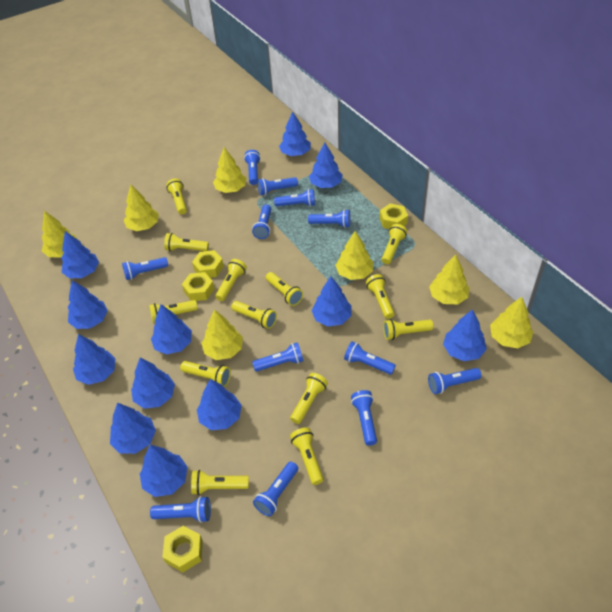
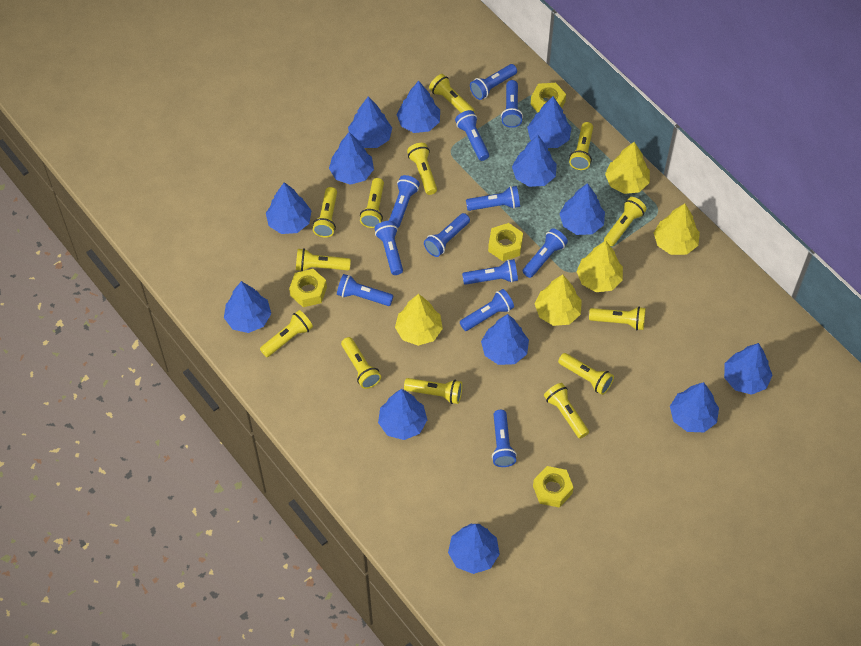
blue tree: [61,231,99,278] [68,280,108,329] [73,334,116,385] [110,403,156,454] [131,358,175,409] [140,445,188,497] [151,304,192,355] [197,379,242,430] [279,112,311,156] [309,142,343,188] [311,276,351,326] [443,309,487,361] = 12 -> [224,281,271,333] [266,182,312,234] [329,132,374,185] [348,96,392,148] [378,389,427,440] [397,81,440,133] [448,524,500,574] [481,314,529,365] [512,135,557,187] [527,96,572,148] [559,183,605,235] [670,382,719,432] [724,343,773,395] = 13
yellow tree: [42,211,77,258] [124,184,159,231] [201,309,243,360] [213,147,246,193] [335,231,373,280] [429,254,470,304] [490,297,533,348] = 7 -> [395,294,443,346] [535,275,582,326] [576,241,623,292] [605,142,650,194] [654,204,700,255] = 5

